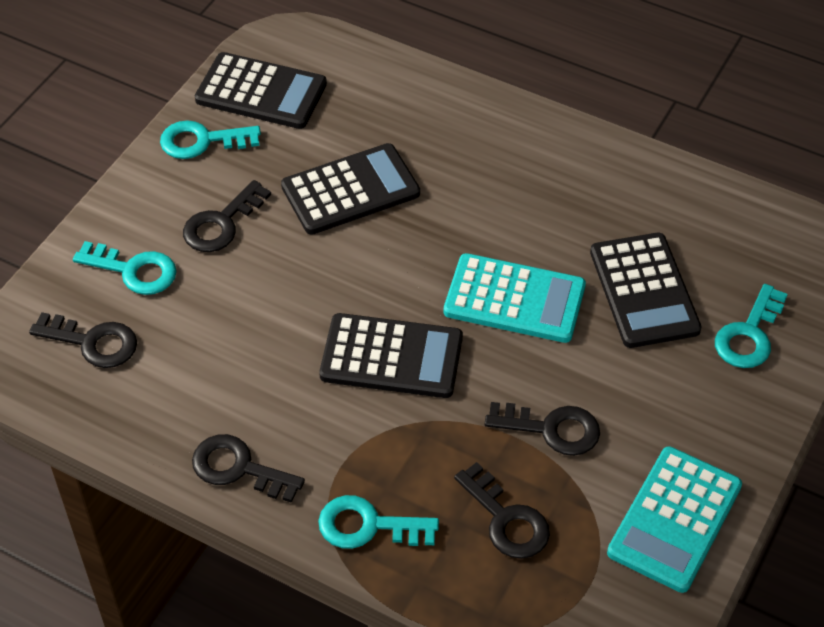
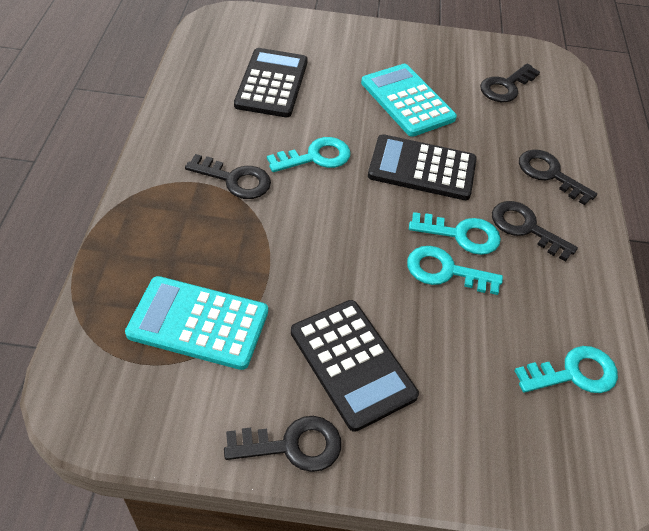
black calculator: [195,52,327,129] [281,143,420,235] [319,313,463,398] [590,233,702,348] = 4 -> [234,48,308,117] [291,300,419,432] [368,134,477,200] = 3

